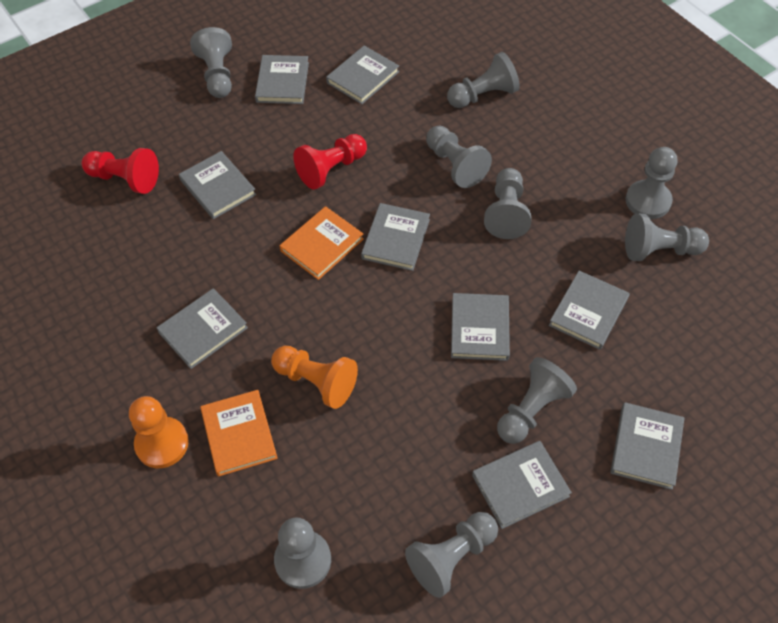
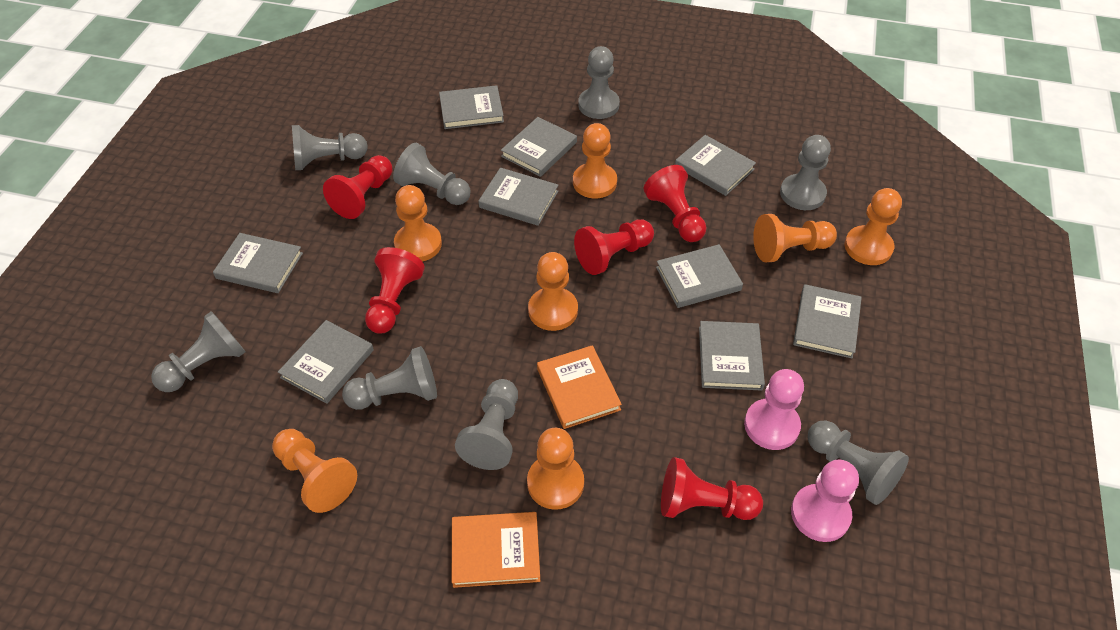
grey pawn: [190,27,232,98] [274,517,331,589] [405,512,498,598] [426,126,492,188] [447,52,520,108] [484,168,531,239] [497,357,577,444] [625,213,709,261] [626,147,677,219] = 9 -> [151,311,246,392] [292,125,368,170] [342,346,437,410] [393,143,470,205] [455,379,518,470] [578,46,620,119] [780,135,831,210] [808,420,909,505] = 8
orange pawn: [129,396,189,468] [271,346,358,409] = 2 -> [272,429,357,513] [394,185,442,262] [527,428,584,510] [528,252,578,331] [573,123,617,198] [753,214,837,263] [844,188,902,265] = 7
pink pawn: none = 0 -> [744,369,804,450] [791,460,859,542] = 2
red pawn: [82,148,159,194] [293,134,367,190] = 2 -> [323,155,392,219] [365,247,425,334] [574,220,654,275] [643,165,706,242] [661,457,763,520] = 5

